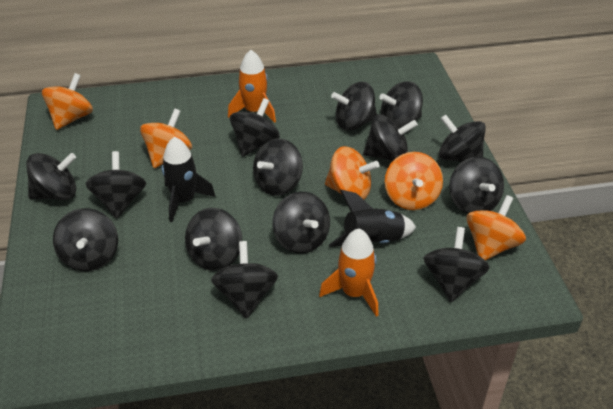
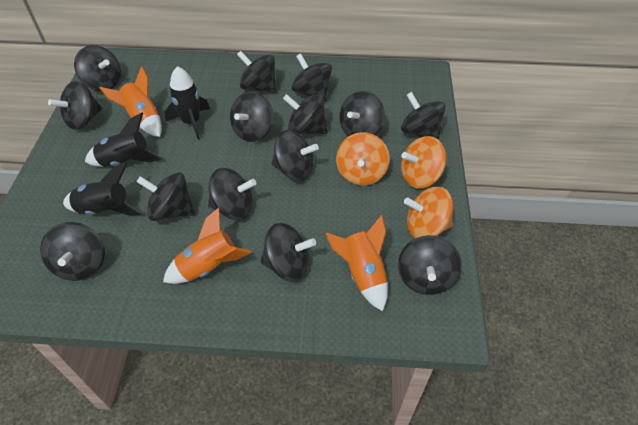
black rocket: [162,137,216,222] [329,190,416,247] = 2 -> [63,162,143,216] [85,112,163,167] [165,66,210,139] = 3
orange rocket: [228,50,276,123] [319,229,379,317] = 2 -> [100,66,162,137] [163,208,252,284] [325,215,388,311] = 3
orange spinning top: [42,73,93,130] [140,108,192,168] [325,146,379,200] [385,152,443,210] [466,195,526,261] = 5 -> [336,132,390,186] [401,136,446,189] [404,187,453,239] = 3

